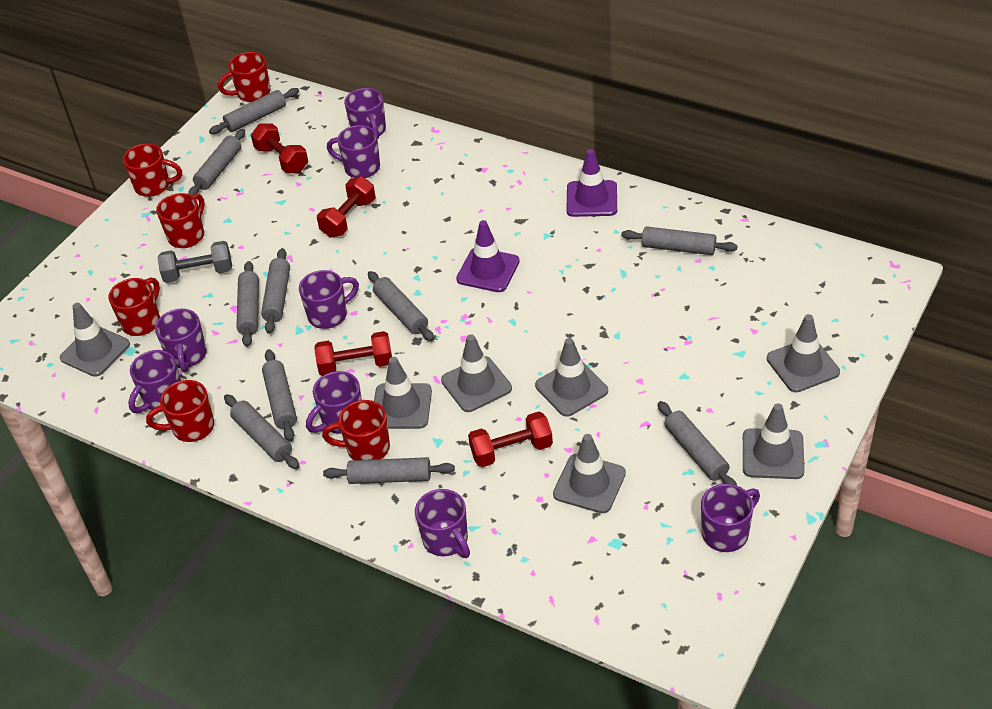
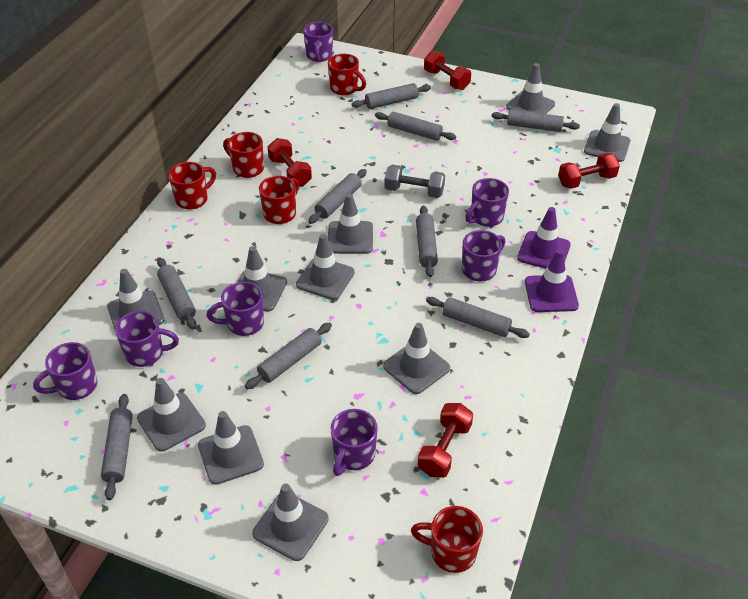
grey rolling pin: [188,129,245,195] [209,88,299,134] [224,394,299,469] [236,261,259,347] [261,248,290,334] [262,349,297,441] [323,457,455,484] [368,271,434,341] [621,226,738,255] [658,401,737,485] = 10 -> [101,394,133,500] [157,257,196,329] [245,322,332,389] [308,169,367,224] [352,83,431,109] [375,111,456,141] [416,206,438,277] [426,297,530,338] [492,110,580,132] = 9
grey traffic cone: [60,303,130,377] [374,357,432,429] [441,334,512,412] [535,338,608,417] [553,434,626,513] [743,403,805,479] [767,314,840,392] = 7 -> [107,269,164,330] [137,378,206,452] [198,411,264,485] [238,246,287,312] [252,484,329,561] [296,234,355,300] [328,193,373,254] [383,323,450,394] [506,63,555,114] [584,103,630,162] = 10
purple mug: [128,350,181,413] [155,309,207,372] [299,270,359,329] [306,371,362,434] [327,125,380,178] [344,88,386,139] [415,489,470,558] [701,484,760,552] = 8 -> [33,342,97,400] [115,311,179,367] [207,282,264,336] [303,22,333,62] [331,409,378,476] [462,230,505,282] [465,178,509,227] = 7
red mug: [108,277,160,336] [123,144,182,197] [146,380,214,442] [156,193,205,248] [218,52,270,102] [322,400,390,460] = 6 -> [168,162,216,210] [223,132,264,178] [259,176,299,224] [328,54,366,95] [411,506,483,573] = 5

